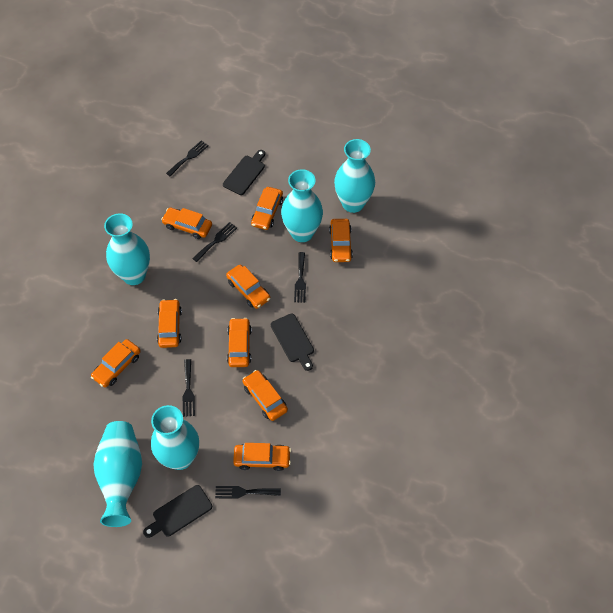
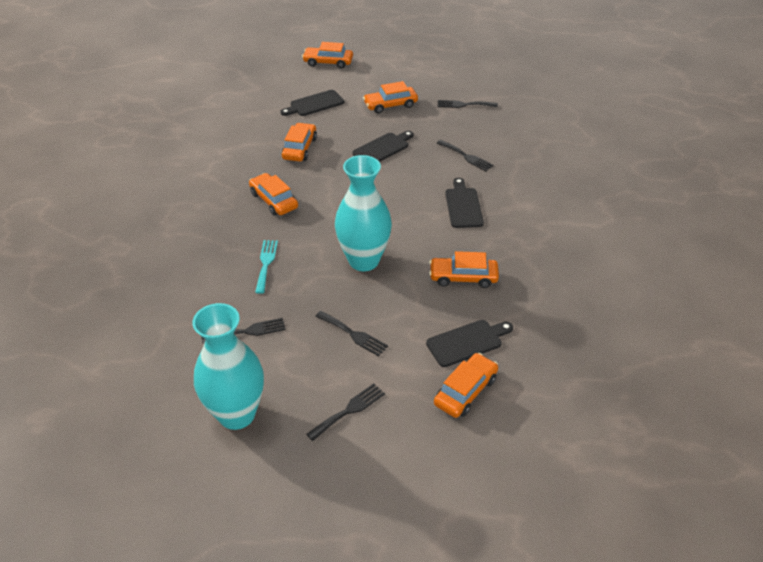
black cutting board: [143,485,212,538] [223,150,265,195] [271,314,314,371] = 3 -> [280,90,344,116] [352,131,414,162] [426,320,513,367] [445,178,484,228] = 4
orange car: [91,339,141,388] [157,299,182,348] [161,208,212,239] [226,265,270,309] [227,318,252,367] [233,443,291,471] [243,370,288,421] [251,187,283,230] [329,219,353,262] = 9 -> [249,173,298,216] [282,123,317,162] [302,42,353,69] [363,81,418,113] [429,251,499,288] [434,353,498,418] = 6
turquoise fork: none = 0 -> [255,240,278,294] = 1
turquoise vase: [93,421,142,527] [104,213,150,285] [151,405,199,470] [281,169,323,242] [334,139,375,213] = 5 -> [192,303,264,430] [335,155,392,271] = 2

